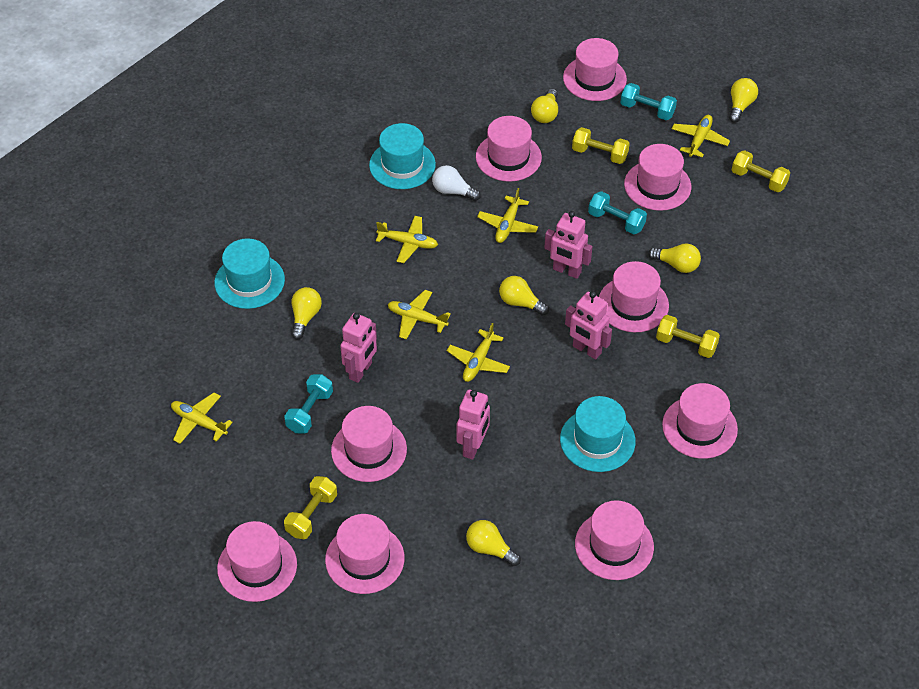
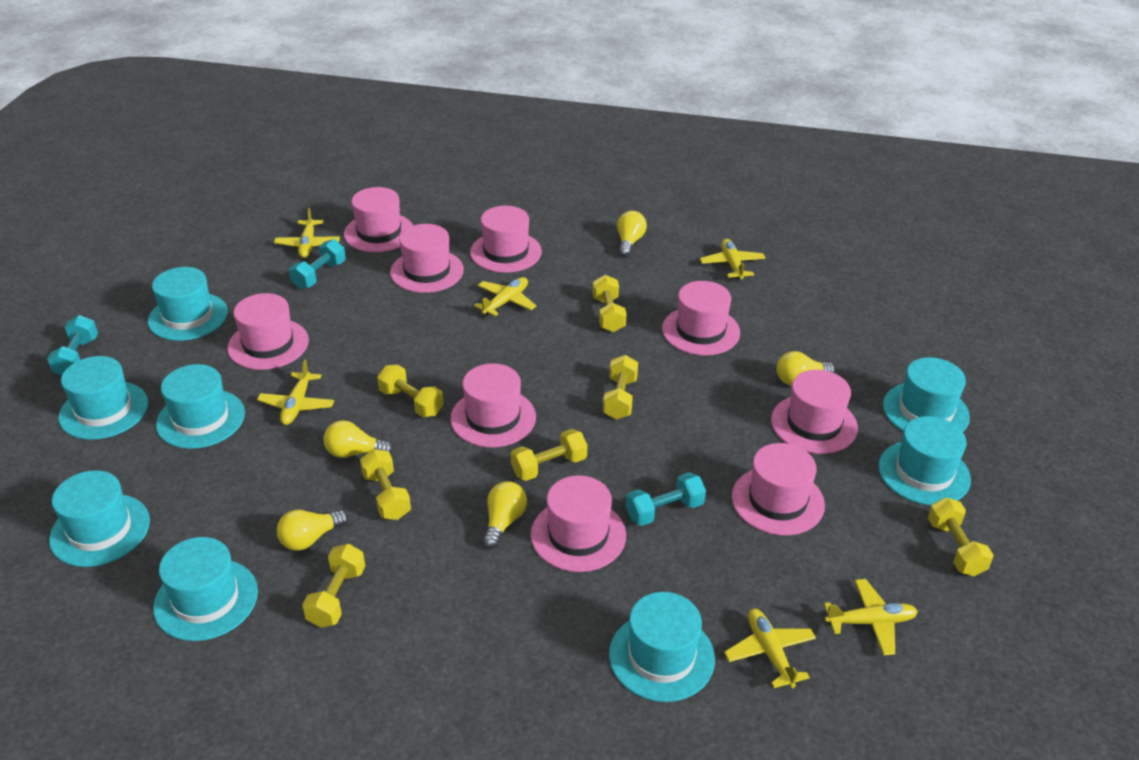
pink robot: [340,313,377,383] [457,390,490,460] [544,211,593,279] [565,291,612,360] = 4 -> none = 0
turquoise hat: [214,238,285,309] [369,123,436,189] [560,396,636,472] = 3 -> [49,470,150,567] [58,356,148,440] [148,267,228,341] [153,537,258,641] [156,364,245,449] [609,592,715,702] [878,416,971,505] [883,357,970,432] = 8
white light bulb: [432,165,481,201] = 1 -> none = 0
yellow dumbbell: [284,476,337,539] [572,127,630,164] [656,315,720,358] [732,150,790,192] = 4 -> [302,544,365,628] [360,449,411,520] [377,365,444,417] [511,429,587,481] [593,275,627,332] [603,355,638,420] [928,497,993,576] = 7
yellow light bulb: [291,287,322,340] [466,520,521,566] [499,276,549,316] [531,89,558,123] [648,244,701,273] [729,78,758,123] = 6 -> [277,510,349,551] [323,420,393,458] [482,481,527,549] [617,211,647,257] [777,351,835,386] = 5

